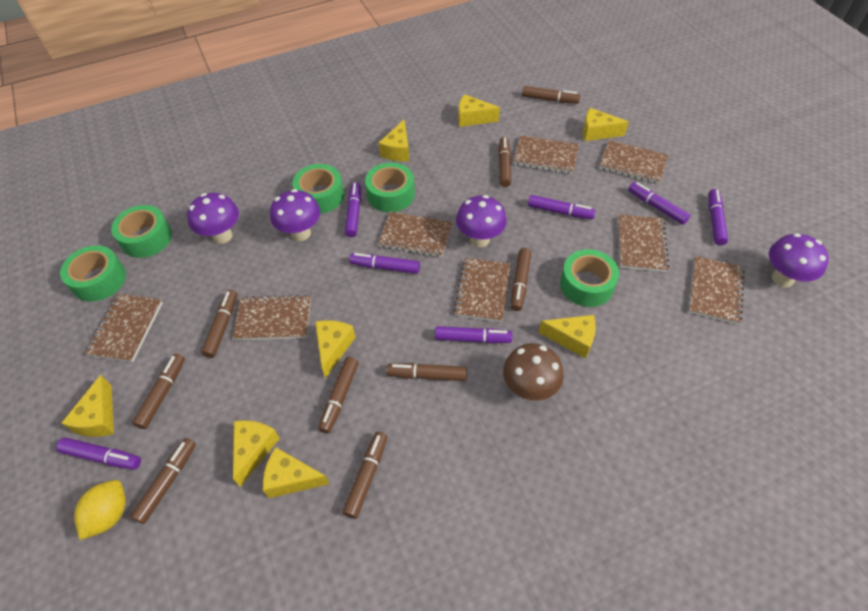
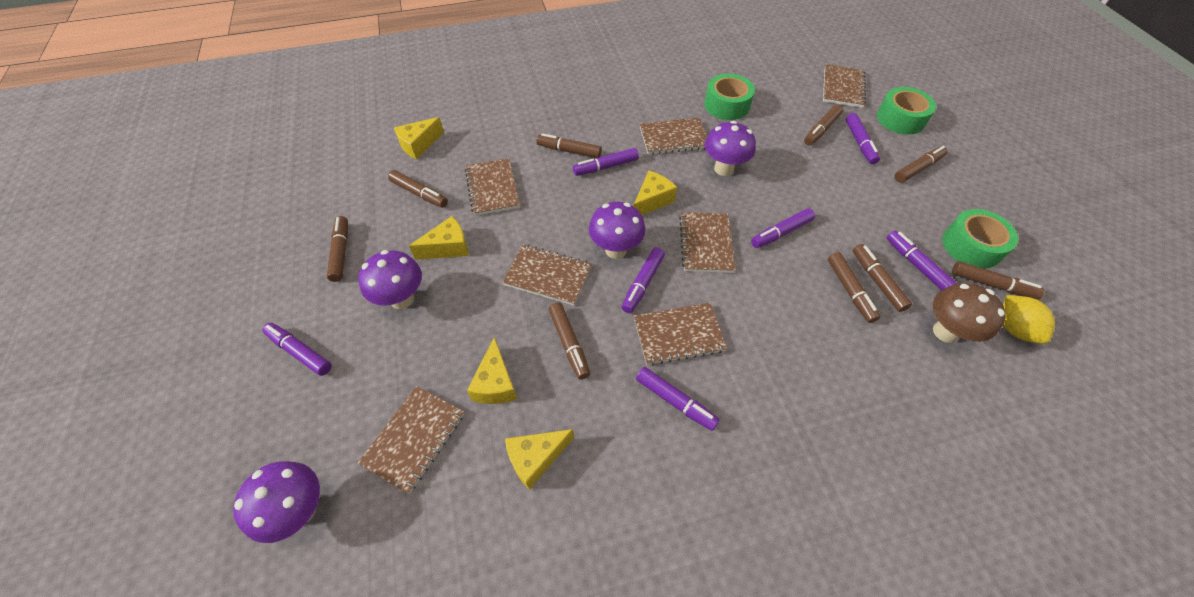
brown notebook: [85,294,163,362] [233,295,311,340] [378,211,453,257] [454,258,510,322] [513,135,579,174] [599,140,668,184] [618,214,669,272] [689,256,745,324] = 8 -> [358,386,464,494] [465,158,520,216] [502,244,592,305] [634,303,727,365] [640,118,707,155] [679,212,735,273] [823,64,866,108] = 7
green tape: [60,245,126,302] [111,205,172,258] [292,164,344,213] [365,162,415,212] [560,249,619,307] = 5 -> [704,74,755,120] [877,87,936,135] [942,209,1018,269] = 3
yellow cheese: [62,375,114,437] [233,420,280,487] [263,447,330,498] [315,320,356,378] [379,119,409,161] [458,94,500,127] [538,315,596,359] [583,108,629,141] = 8 -> [394,117,444,160] [409,216,468,260] [467,337,517,404] [505,429,574,490] [633,171,677,215] = 5

